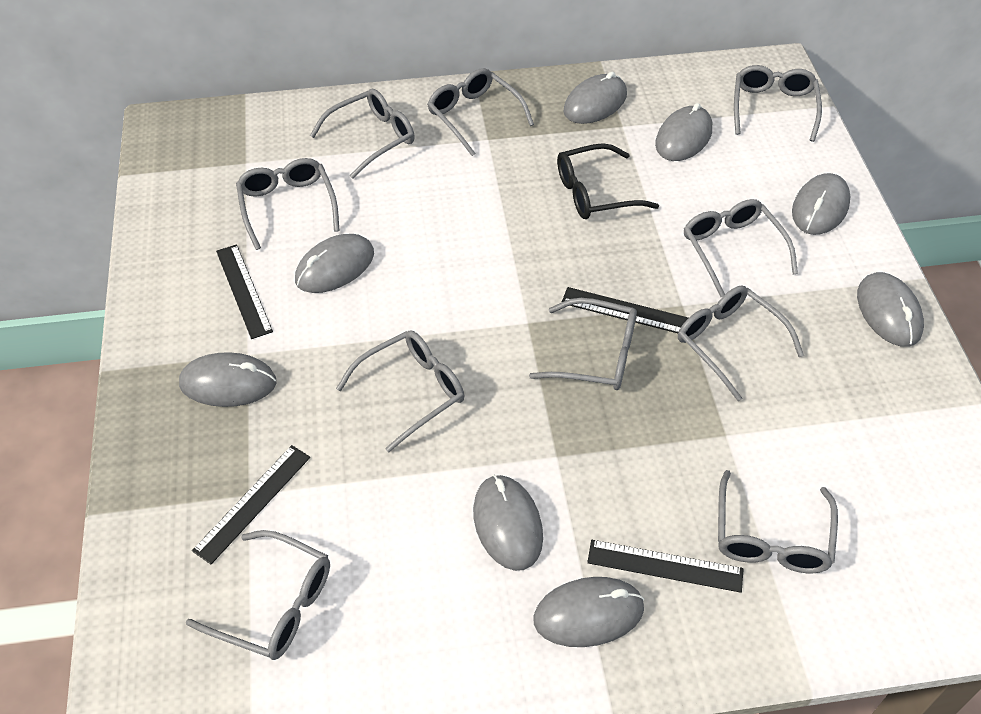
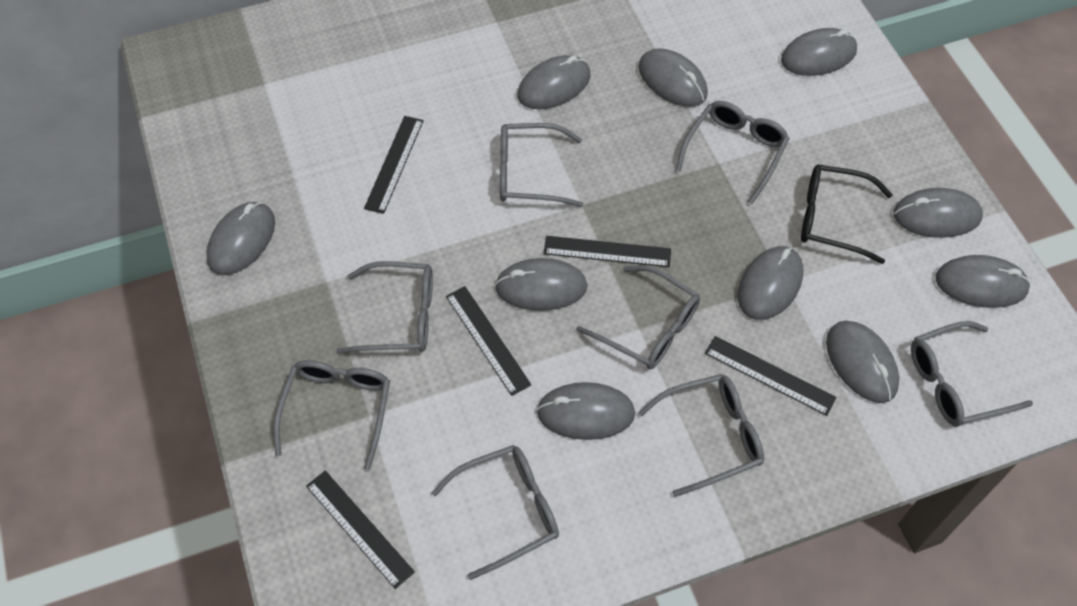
black ruler: [192,445,310,564] [216,244,273,339] [562,287,688,333] [587,540,744,593] = 4 -> [306,471,415,589] [364,116,424,214] [446,286,532,396] [544,236,671,267] [705,336,837,416] = 5
grey glasses: [186,530,330,660] [236,158,340,250] [310,89,415,179] [336,331,464,452] [427,68,534,156] [529,298,637,390] [678,285,804,401] [684,199,798,297] [718,470,838,573] [734,65,822,142] = 10 -> [273,360,390,470] [337,261,433,354] [432,445,559,580] [500,123,583,207] [576,265,700,369] [638,374,764,497] [675,101,790,204] [911,321,1033,427] = 8
grey mouse: [179,352,276,407] [295,234,374,293] [473,475,543,571] [533,577,644,647] [563,72,627,124] [655,103,712,161] [792,173,851,235] [857,272,924,347] = 8 -> [206,202,275,275] [495,258,587,311] [518,55,591,109] [537,382,635,440] [638,48,708,107] [738,246,803,320] [781,28,857,76] [826,320,899,403] [893,188,983,238] [935,255,1031,308] = 10

